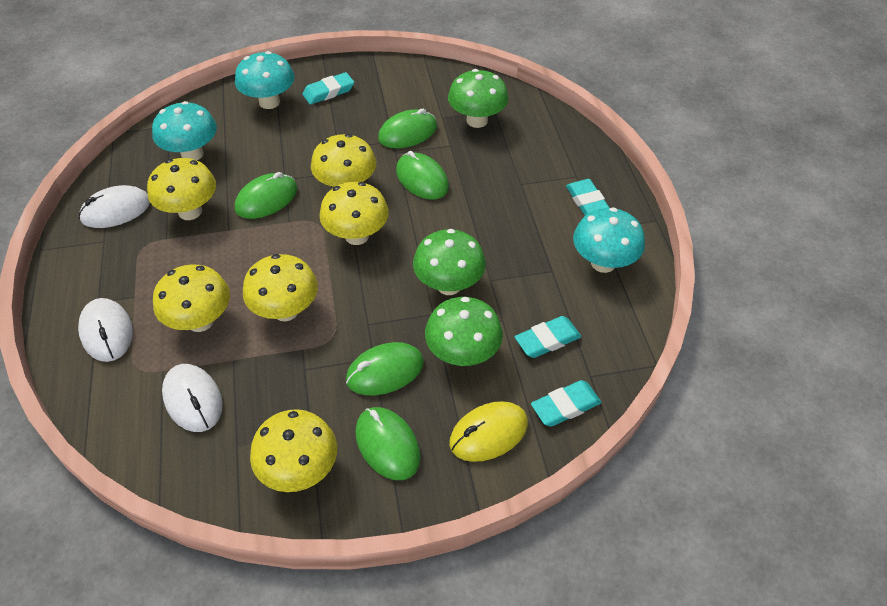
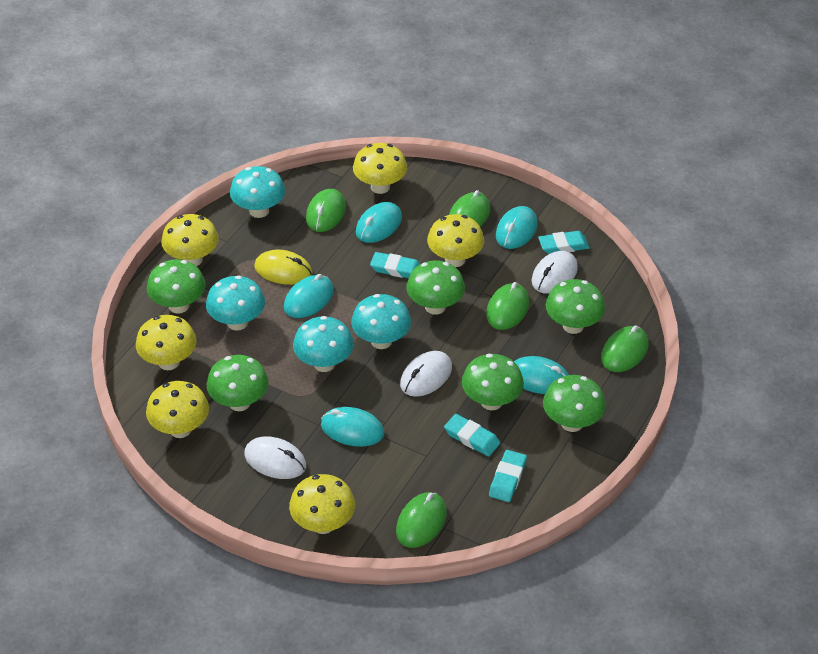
green mushroom: [413,229,486,295] [425,297,503,366] [448,69,509,128] = 3 -> [147,259,206,314] [207,355,269,411] [406,260,465,315] [462,354,524,410] [543,375,606,432] [546,279,605,334] = 6
turquoise mouse: none = 0 -> [284,274,334,318] [321,407,385,447] [356,202,402,243] [496,206,538,249] [514,356,569,394] = 5
turquoise mushroom: [152,101,217,160] [235,51,294,109] [573,207,645,273] = 3 -> [206,276,265,331] [230,166,285,218] [293,316,354,372] [351,294,411,349] = 4

